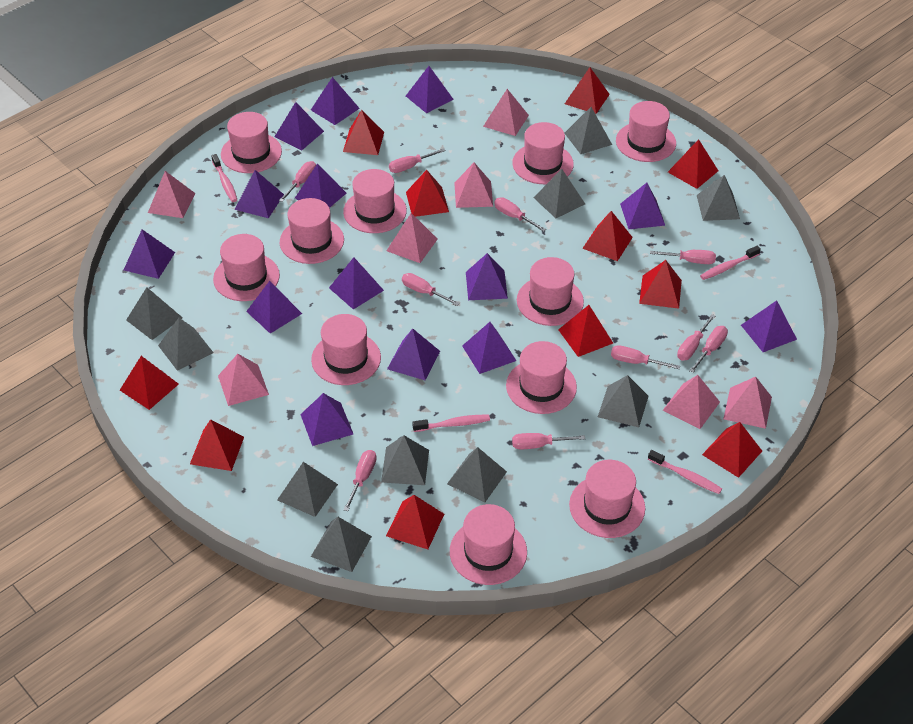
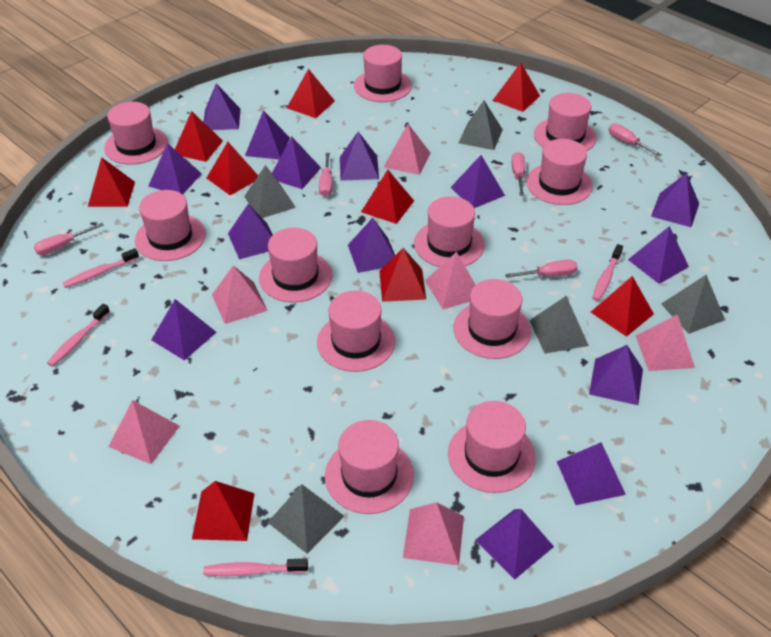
grey pyramid: [126,287,183,340] [158,318,214,371] [277,462,338,517] [311,517,372,572] [381,435,429,485] [447,447,507,503] [534,169,585,218] [565,107,612,154] [598,375,649,427] [697,175,740,221] = 10 -> [244,165,296,218] [267,485,344,554] [458,100,503,150] [529,296,589,354] [661,275,725,334] = 5
pink pyramid: [148,171,196,218] [218,354,269,406] [387,213,438,263] [454,163,493,208] [483,89,529,136] [663,375,720,429] [723,377,772,429] = 7 -> [108,400,180,464] [212,265,268,324] [384,124,430,175] [403,502,464,566] [425,252,476,309] [636,314,695,371] = 6
pink screwdriver: [279,161,316,202] [343,450,377,511] [389,148,446,173] [402,273,460,306] [494,197,546,232] [512,433,585,449] [611,345,680,369] [650,250,716,264] [677,314,715,361] [689,326,728,373] = 10 -> [34,223,104,255] [319,153,332,197] [505,260,577,278] [511,152,525,196] [609,123,661,156] = 5
red pyramid: [120,356,179,410] [190,419,244,471] [343,110,384,155] [386,495,444,549] [406,170,449,217] [558,305,613,357] [565,67,610,114] [582,211,633,261] [639,260,682,309] [668,139,718,189] [702,422,762,478] = 11 -> [88,157,135,207] [175,111,223,162] [192,481,255,541] [207,142,258,195] [287,69,335,118] [361,170,414,224] [379,248,426,302] [493,63,540,112] [591,276,654,337] = 9

